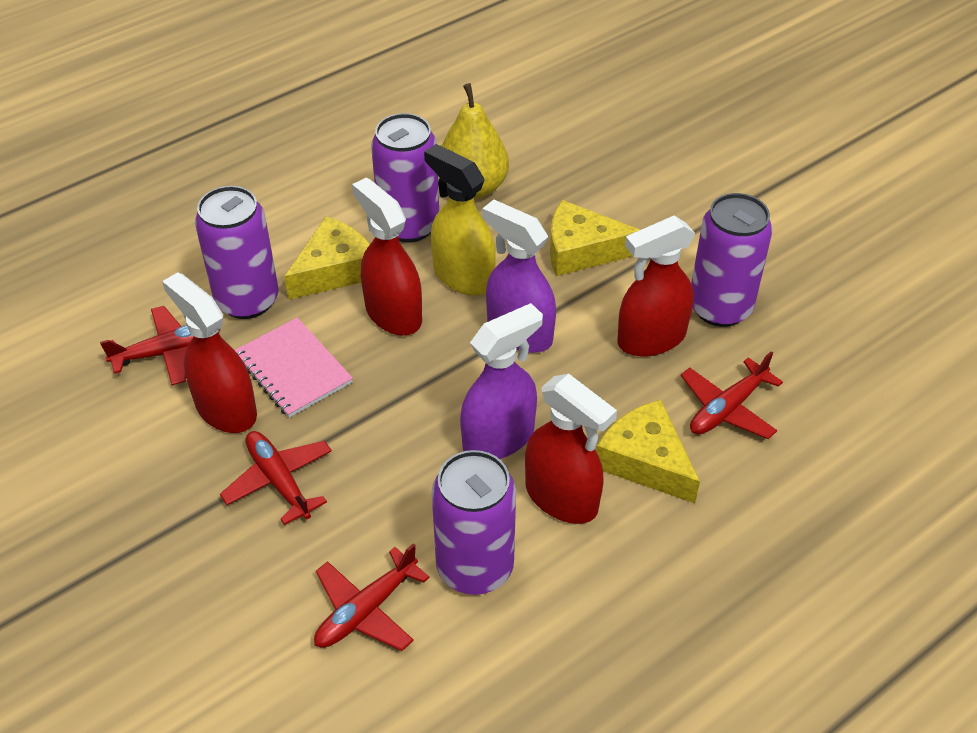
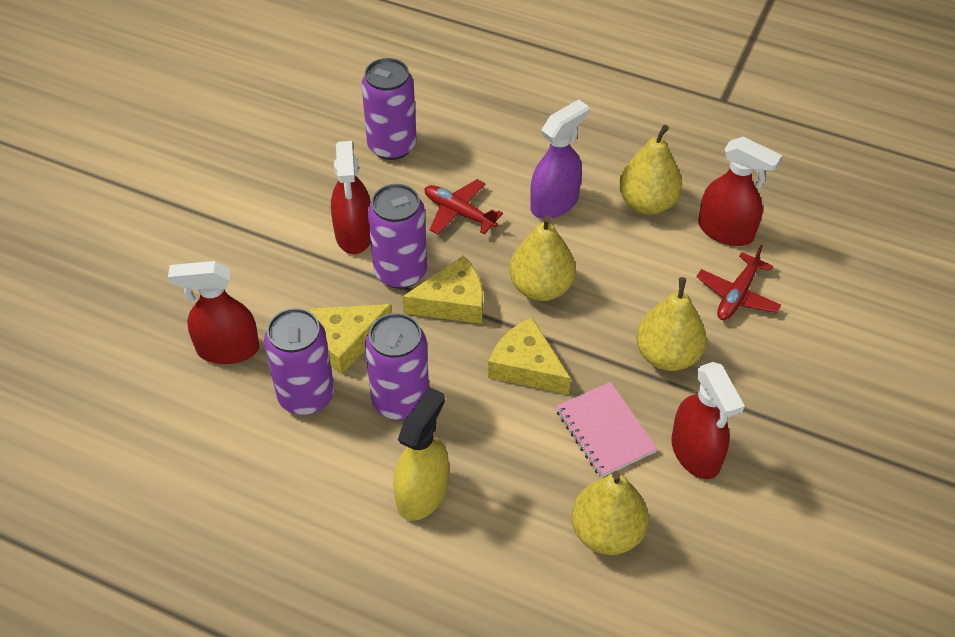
purple spray bottle: [460,303,543,459] [482,200,556,353] = 2 -> [530,99,589,219] = 1
red plane: [100,306,220,385] [220,431,332,525] [314,543,430,651] [681,351,783,439] = 4 -> [425,179,503,235] [697,245,781,320] = 2
yellow pear: [441,83,509,199] = 1 -> [509,215,576,301] [571,471,649,555] [619,124,682,215] [636,277,706,371] = 4

